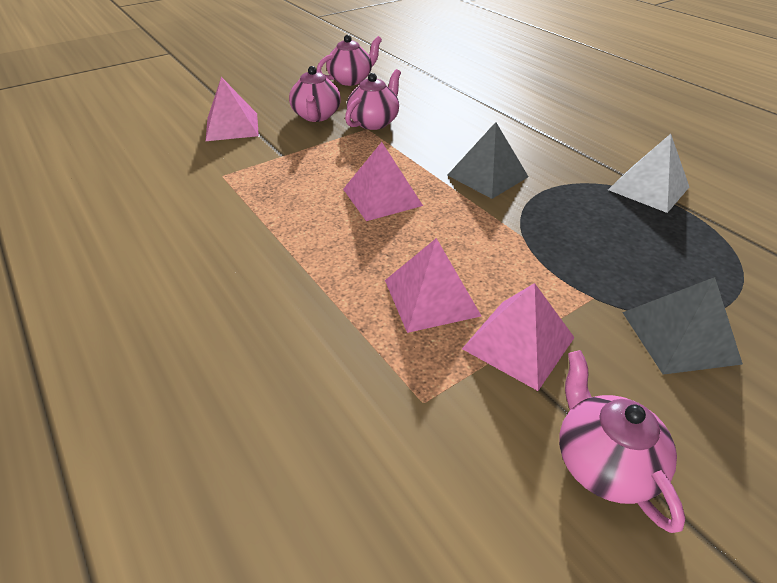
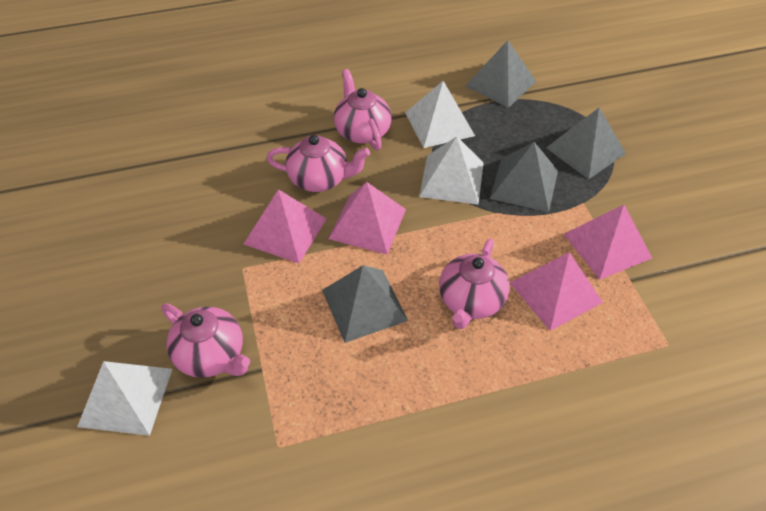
grey pyramid: [448,122,529,199] [622,277,743,375] = 2 -> [322,265,408,343] [465,40,536,108] [490,142,558,212] [546,108,626,179] = 4
white pyramid: [608,134,689,213] = 1 -> [77,361,172,436] [405,81,475,148] [419,137,484,205] = 3

